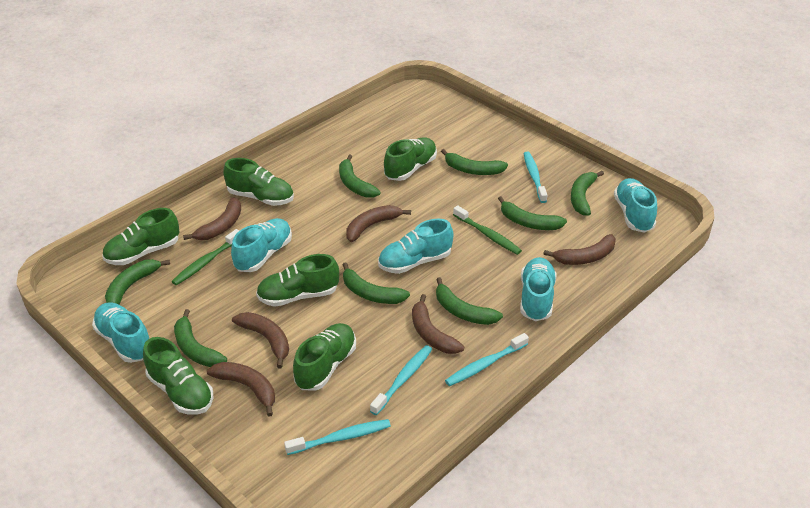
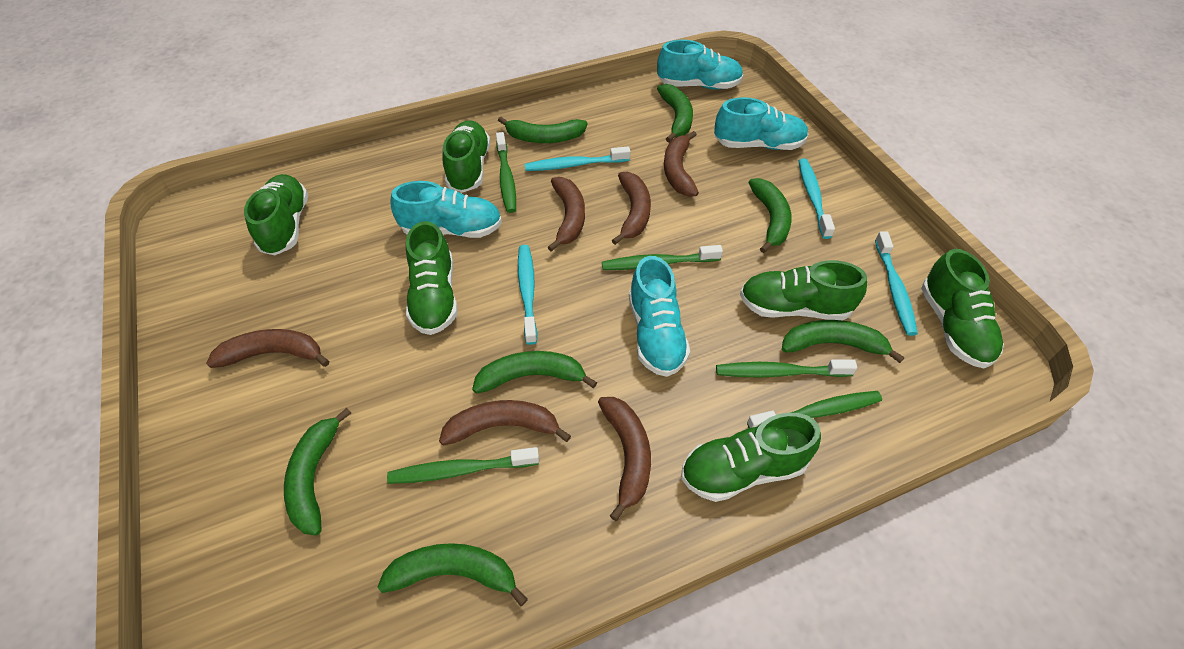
green banana: [105,259,170,304] [174,309,227,367] [339,155,380,198] [343,262,410,304] [436,277,503,325] [441,149,508,175] [498,196,567,230] [571,171,604,216] = 8 -> [284,408,351,536] [377,543,528,606] [472,351,597,394] [498,117,588,143] [657,84,693,142] [748,178,792,253] [782,320,905,363] = 7
green toothbrush: [171,229,239,285] [453,205,522,255] = 2 -> [387,447,539,484] [496,132,516,213] [602,245,723,270] [716,359,857,377] [747,391,882,428] = 5
turquoise shoe: [92,302,150,363] [231,218,292,272] [378,219,453,274] [520,257,557,321] [614,178,657,233] = 5 -> [390,181,502,238] [629,256,690,377] [657,40,743,90] [714,97,809,150] = 4

